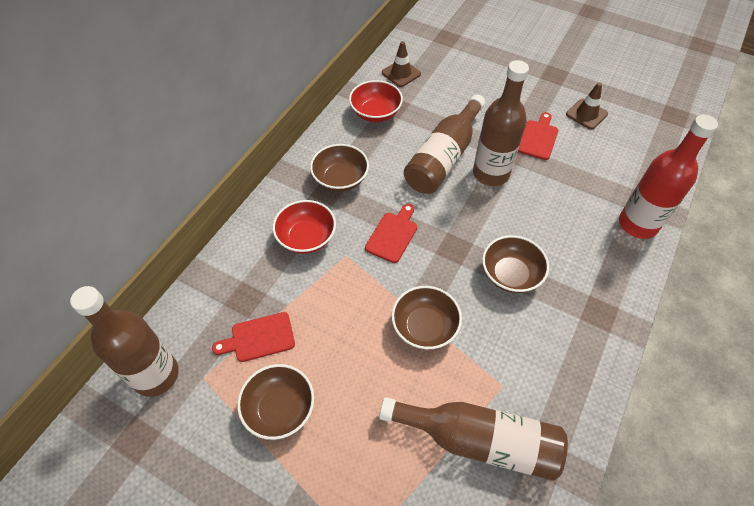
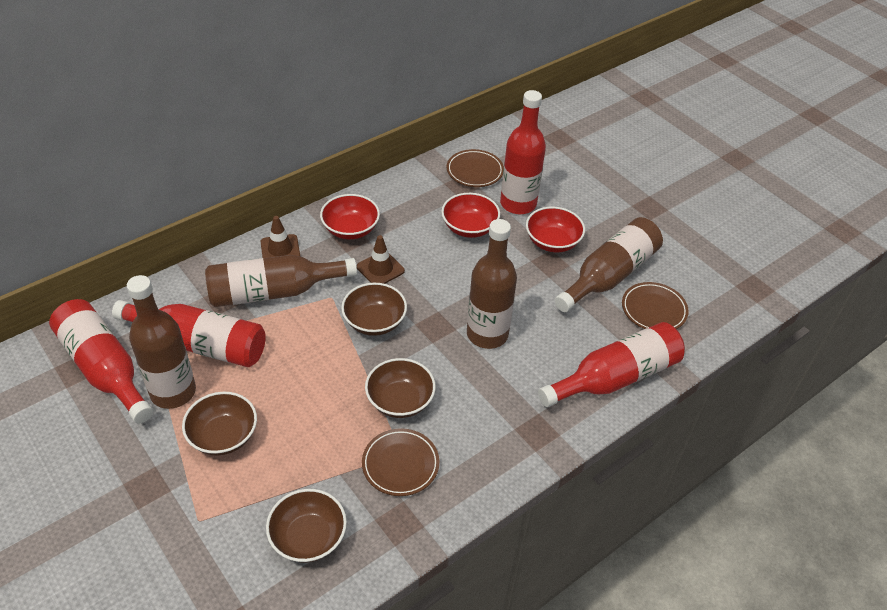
brown plate: none = 0 -> [362,428,439,496] [447,149,504,187] [622,282,689,329] = 3
red bottle: [619,114,718,239] = 1 -> [49,299,153,424] [112,300,266,367] [500,90,546,214] [538,322,685,407] = 4
red bowl: [273,200,336,254] [349,80,403,122] = 2 -> [320,194,380,239] [441,193,500,238] [526,207,585,252] = 3
red cutting board: [212,312,295,362] [365,204,417,263] [518,112,559,160] = 3 -> none = 0

